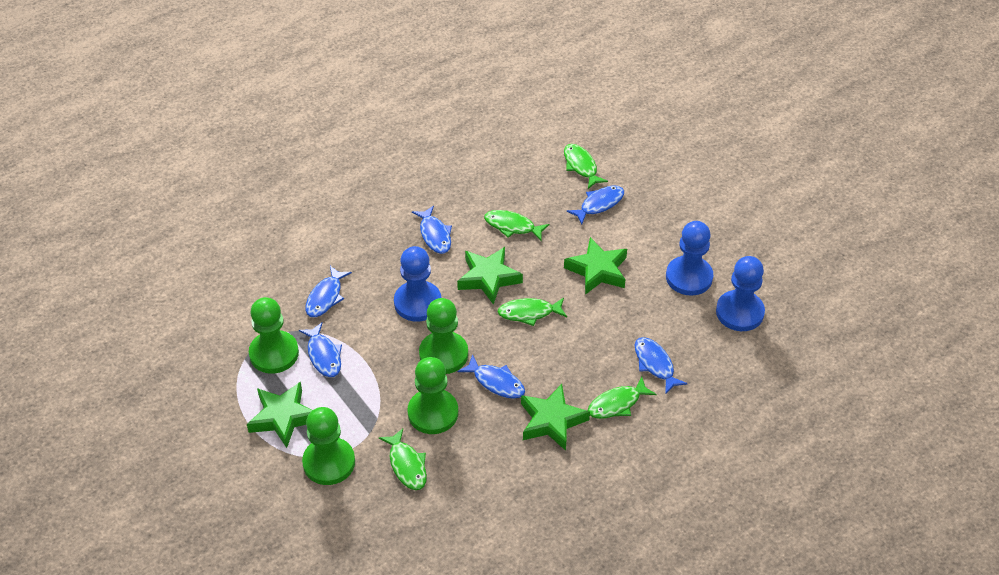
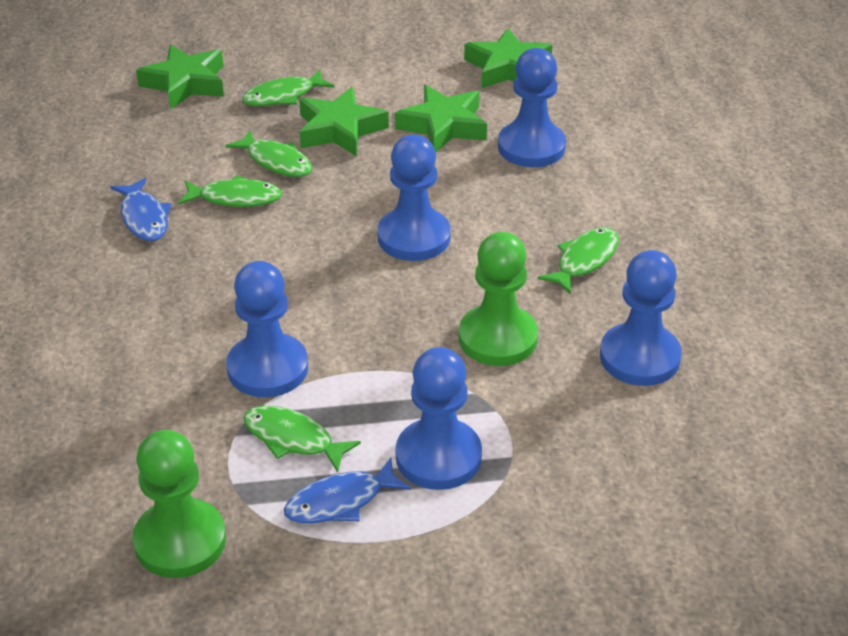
blue fish: [299,322,342,377] [306,266,352,317] [412,205,452,254] [458,354,525,399] [567,185,624,224] [635,337,688,394] = 6 -> [110,178,172,241] [284,458,411,523] = 2
blue pawn: [394,246,441,322] [666,221,713,296] [716,256,765,331] = 3 -> [226,261,308,397] [378,134,451,261] [396,347,482,490] [498,48,566,167] [600,250,682,386] = 5
green pawn: [249,297,299,374] [302,407,355,485] [407,357,458,434] [419,298,468,374] = 4 -> [133,430,226,578] [459,232,538,366] = 2

